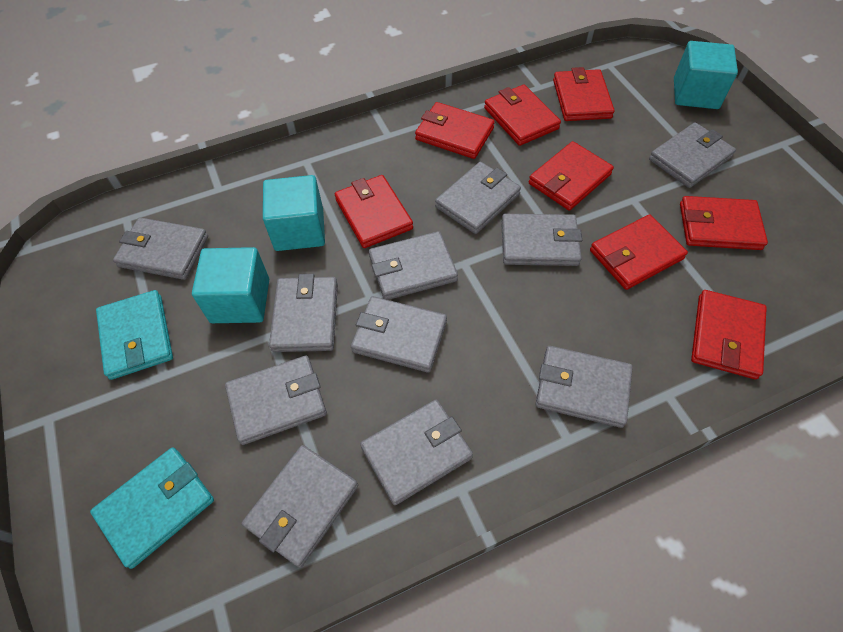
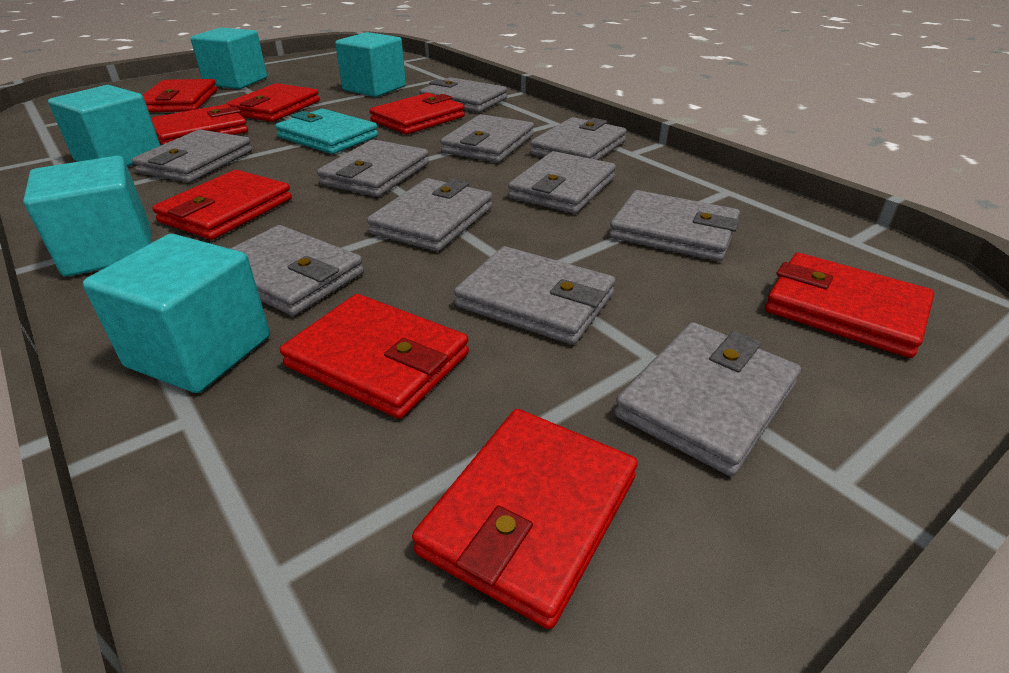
turquoise cube: [192,247,269,323] [263,175,325,251] [674,41,738,109] = 3 -> [23,156,152,277] [48,85,161,167] [83,234,270,393] [190,27,267,89] [335,32,406,97] = 5
turquoise wallet: [90,447,214,569] [96,290,173,380] = 2 -> [275,109,378,154] = 1

